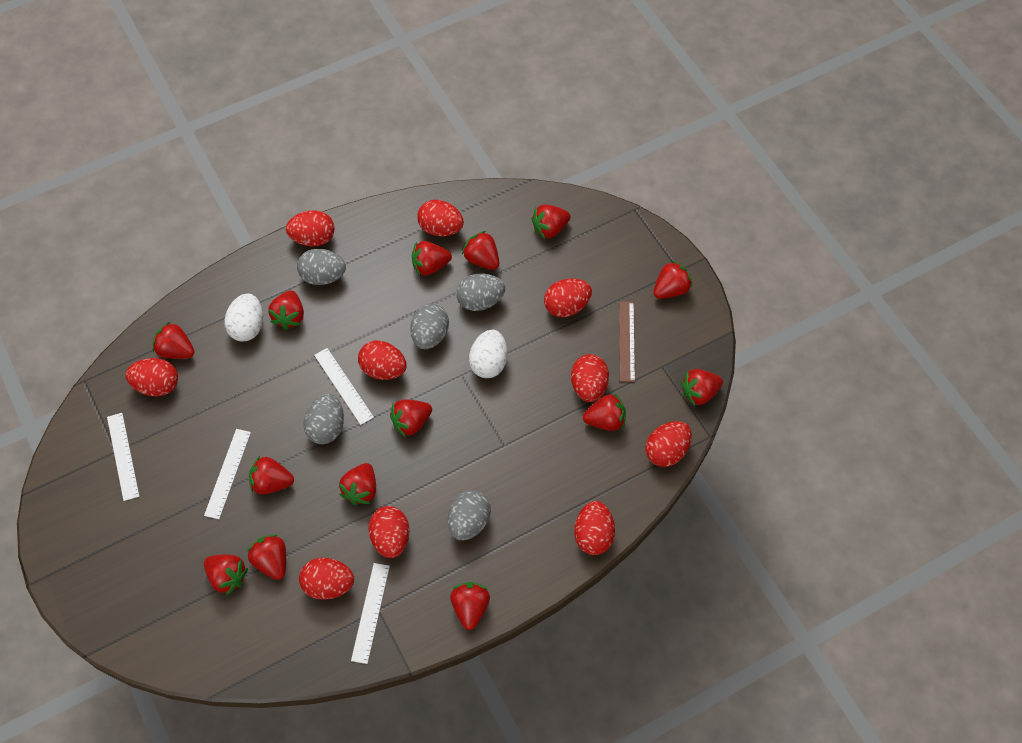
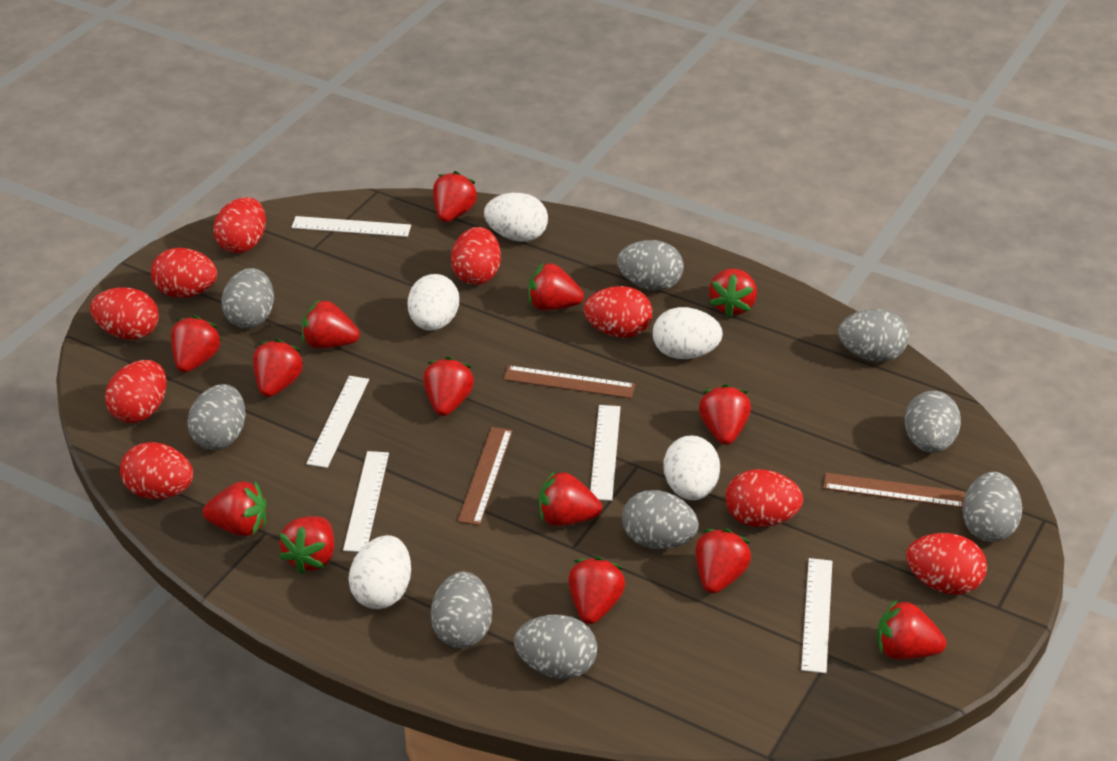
brown ruler: [619,301,635,382] = 1 -> [458,427,513,525] [503,365,635,398] [823,473,965,508] = 3
grey egg: [297,249,346,285] [303,394,344,444] [410,304,449,349] [448,490,491,540] [456,274,505,311] = 5 -> [187,384,246,450] [221,268,274,328] [431,572,492,648] [514,615,597,679] [617,240,684,291] [622,490,699,549] [838,309,909,362] [905,391,961,453] [962,472,1022,542] = 9
red egg: [125,358,178,397] [286,210,335,246] [299,558,354,600] [358,341,407,380] [368,506,410,558] [417,200,464,237] [544,279,592,318] [571,354,609,402] [574,501,615,555] [645,421,692,467] = 10 -> [90,287,159,340] [105,360,166,423] [120,442,193,499] [151,248,217,298] [213,197,266,253] [451,227,501,285] [584,286,652,338] [725,469,803,527] [906,533,987,595] = 9
white egg: [225,294,263,342] [469,330,508,378] = 2 -> [348,535,411,609] [408,274,459,331] [484,193,548,242] [653,307,723,359] [663,435,720,500] = 5
white ruler: [107,413,139,501] [204,429,251,519] [314,348,374,425] [351,563,390,664] = 4 -> [291,216,411,237] [306,376,369,468] [343,451,389,552] [590,405,620,501] [801,558,832,673] = 5

